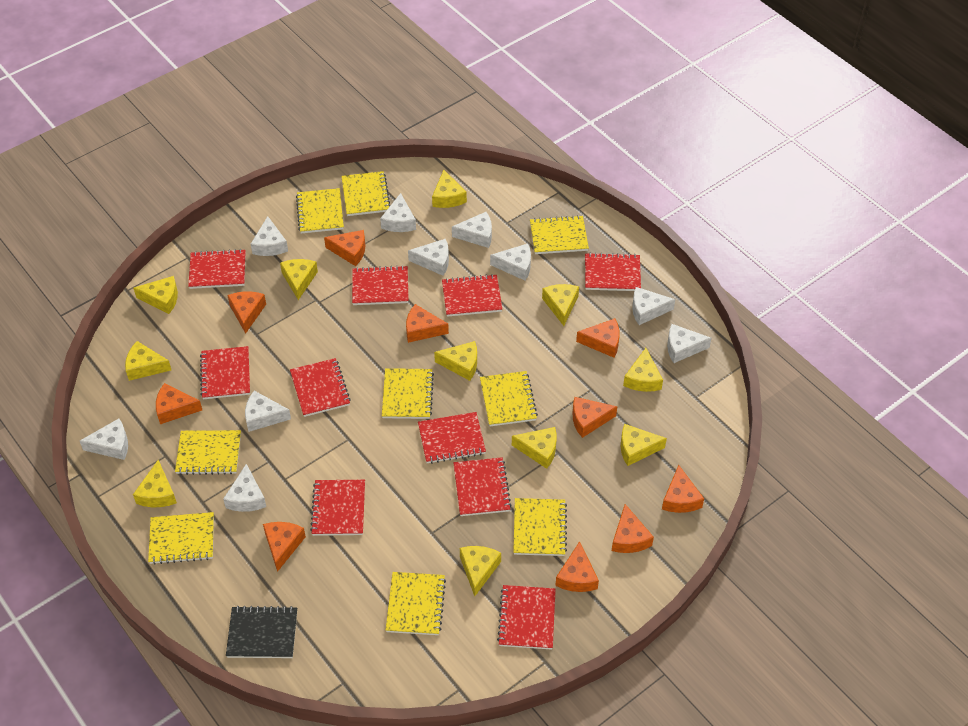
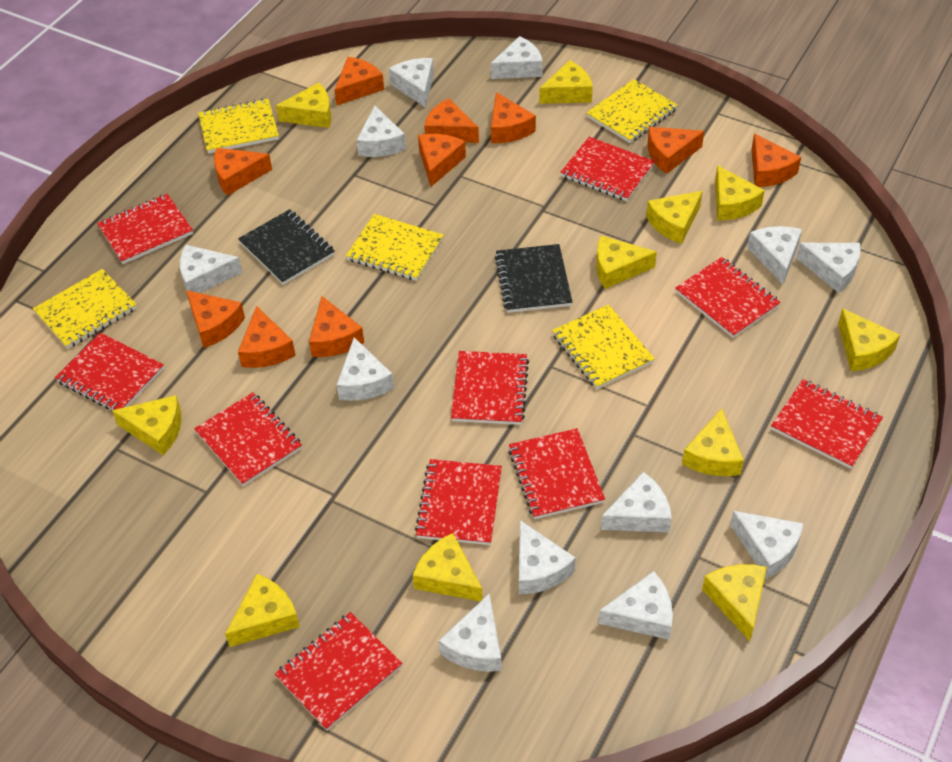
black notebook: [226,606,297,658] = 1 -> [238,209,335,285] [495,244,572,313] = 2
white cheese: [80,419,128,460] [223,464,266,512] [245,391,291,432] [251,216,288,256] [380,193,416,232] [408,239,449,276] [452,212,492,248] [490,244,531,281] [632,287,675,325] [667,324,712,363] = 10 -> [180,245,242,293] [337,337,394,401] [357,106,406,157] [389,58,434,108] [439,593,502,672] [491,36,543,79] [519,520,576,594] [598,571,673,640] [601,472,672,532] [730,511,803,579] [747,226,802,284] [796,243,861,293] = 12
yellow notebook: [148,512,214,565] [175,430,241,475] [296,188,344,234] [341,171,390,216] [382,368,434,419] [386,572,446,635] [480,371,538,426] [513,498,567,556] [530,215,589,254] = 9 -> [33,269,137,349] [198,99,279,154] [346,214,444,281] [552,304,655,389] [586,79,678,143] = 5

